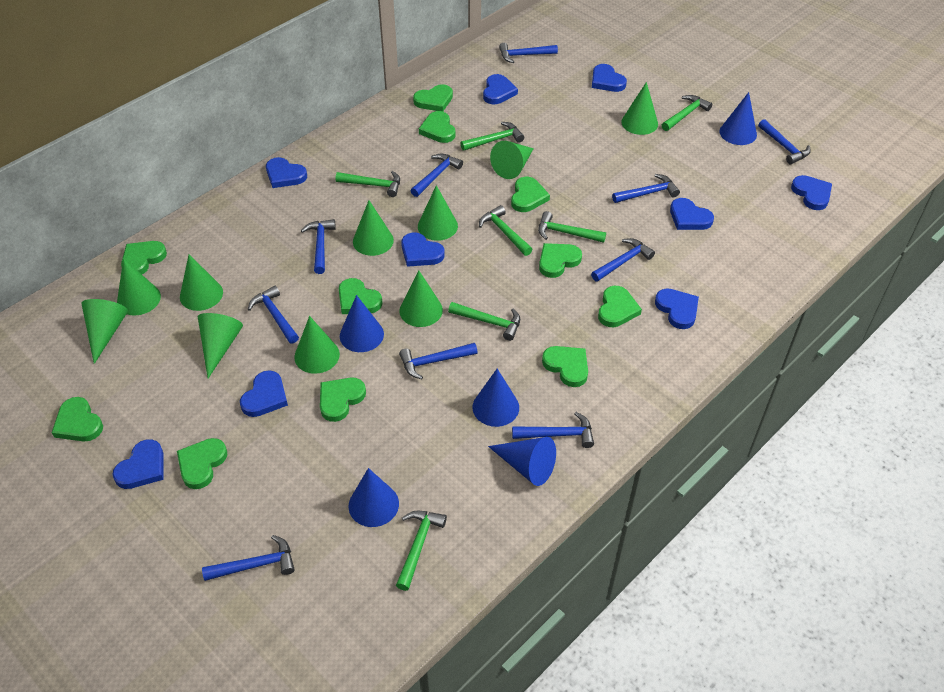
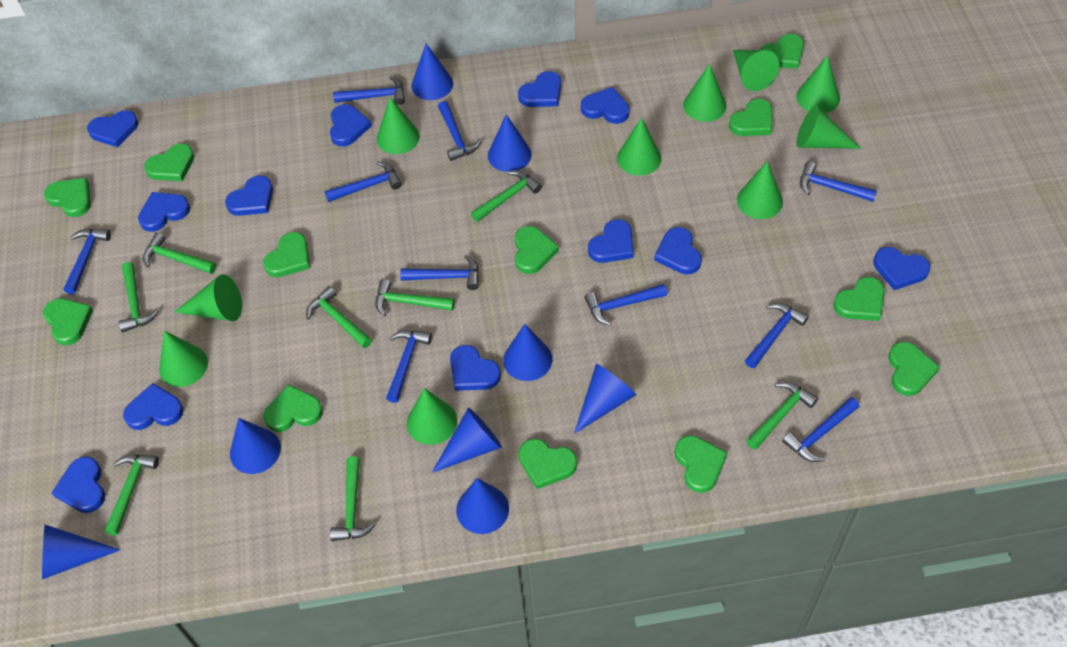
blue cone: [340,295,384,352] [349,468,399,527] [472,369,519,427] [488,437,556,486] [720,92,757,145] = 5 -> [42,525,120,579] [230,418,281,474] [412,44,453,100] [432,408,502,473] [456,478,509,534] [488,114,532,172] [503,324,552,381] [574,364,637,434] = 8
blue heart: [112,439,164,489] [240,370,288,417] [266,157,307,188] [401,232,445,267] [483,74,518,104] [592,64,627,92] [655,288,699,329] [670,198,714,230] [791,175,832,210] = 9 -> [52,456,105,513] [87,110,138,147] [123,383,184,430] [138,192,190,232] [225,175,273,216] [330,104,372,147] [450,345,501,391] [518,71,561,107] [581,87,629,124] [588,219,634,263] [654,227,702,274] [873,247,930,290] = 12
green hammer: [335,171,400,197] [396,511,447,591] [448,302,520,341] [460,122,524,151] [479,205,533,256] [538,211,606,243] [662,95,712,131] = 7 -> [105,454,159,536] [118,262,159,332] [143,232,216,274] [306,286,372,348] [330,456,376,541] [375,279,455,316] [471,170,542,222] [747,382,818,450] = 8
green heart: [52,397,103,442] [121,241,167,274] [177,438,227,489] [320,377,366,422] [338,278,382,314] [413,84,453,111] [419,111,455,143] [511,177,550,212] [539,243,582,278] [542,346,588,387] [598,286,642,327] = 11 -> [43,299,93,345] [44,178,91,217] [144,144,194,181] [263,232,310,277] [263,384,323,432] [515,226,559,274] [519,439,577,489] [675,435,727,493] [729,99,772,136] [761,34,804,69] [833,277,885,321] [888,342,940,396] = 12

